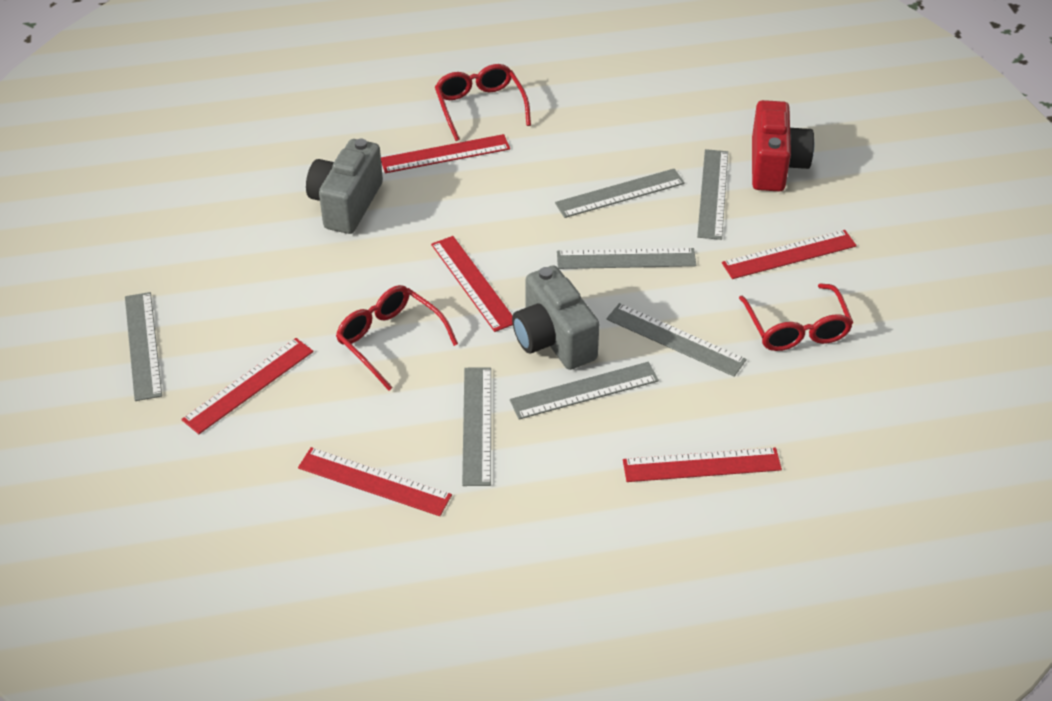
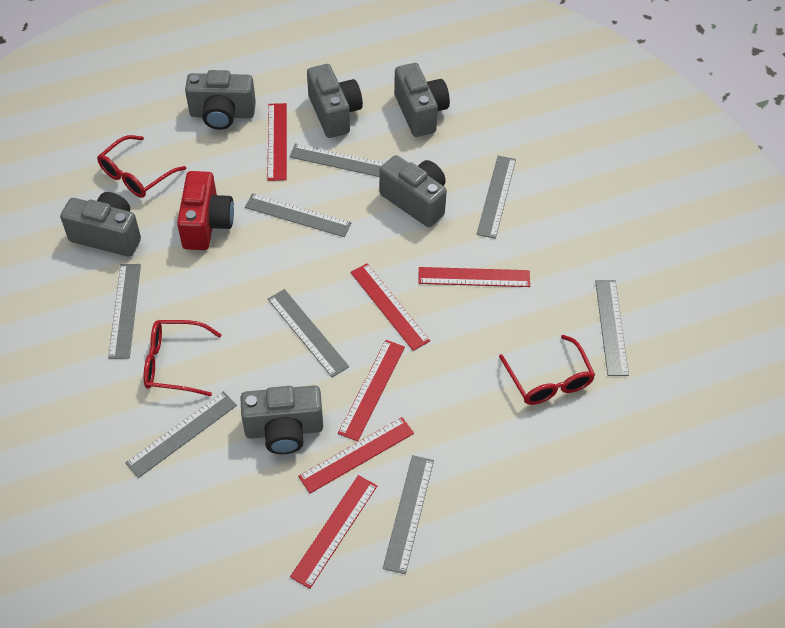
grey camera: [306,139,383,234] [512,265,599,370] = 2 -> [60,192,141,257] [185,70,256,130] [240,385,323,454] [307,64,363,138] [379,155,447,227] [394,63,450,137] = 6
grey ruler: [125,292,162,401] [462,367,491,486] [510,362,659,419] [555,169,685,218] [557,248,696,269] [606,303,746,377] [697,149,728,240] = 7 -> [108,264,141,359] [125,391,237,478] [245,193,351,237] [268,289,349,377] [289,143,384,177] [383,455,434,574] [477,156,516,239] [595,280,629,376] = 8

